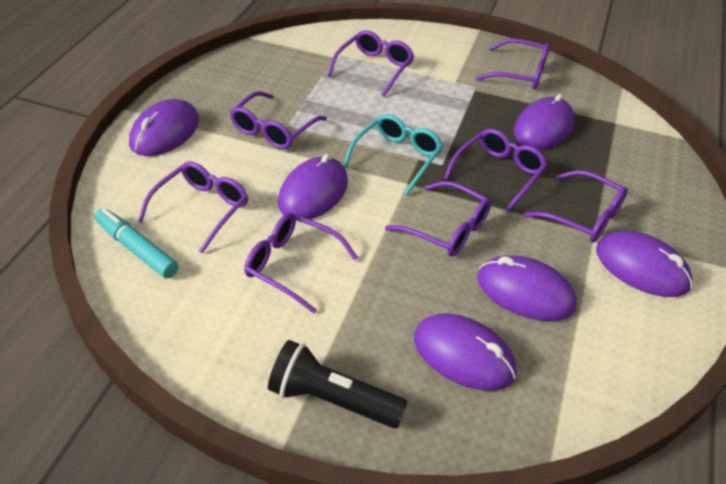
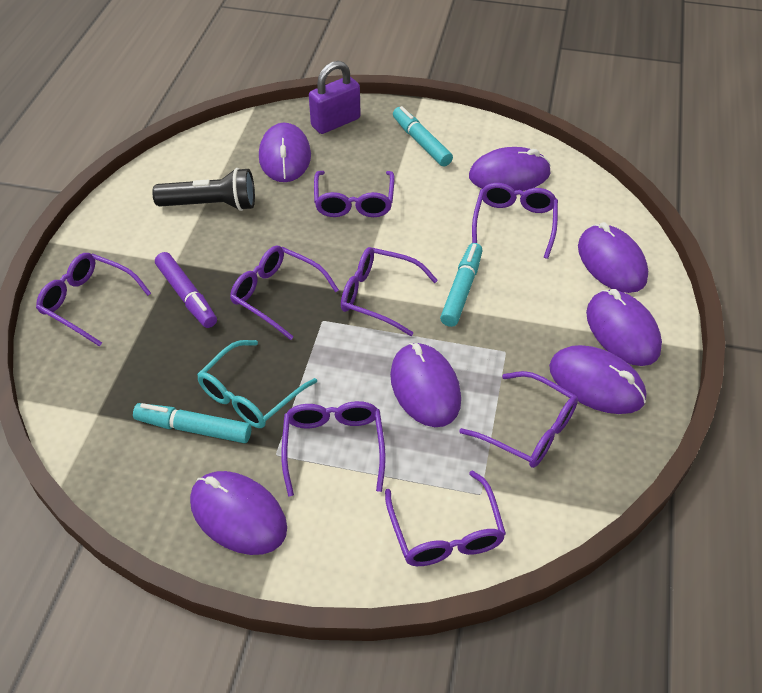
purple marker: none = 0 -> [155,252,217,328] = 1
purple mouse: [129,99,199,156] [278,154,348,219] [414,313,517,391] [477,255,577,321] [514,94,575,149] [596,231,693,297] = 6 -> [190,471,287,555] [259,123,311,182] [390,343,461,427] [469,147,551,191] [549,345,646,414] [578,222,648,293] [586,289,662,366] = 7
purple padlock: none = 0 -> [309,61,361,134] = 1
turquoise marker: [95,208,178,279] = 1 -> [133,403,251,443] [393,106,453,166] [440,243,483,327] = 3

